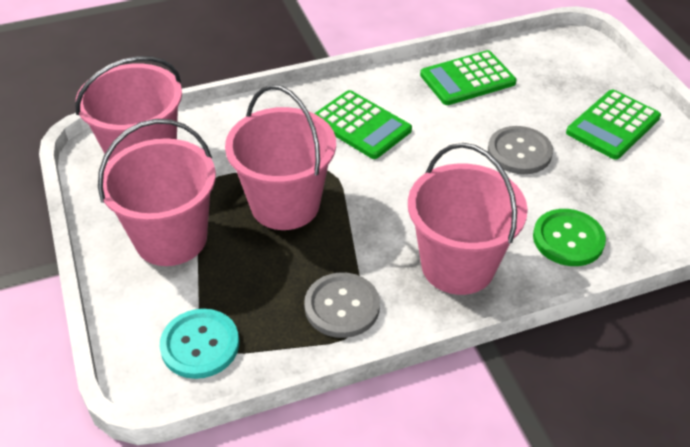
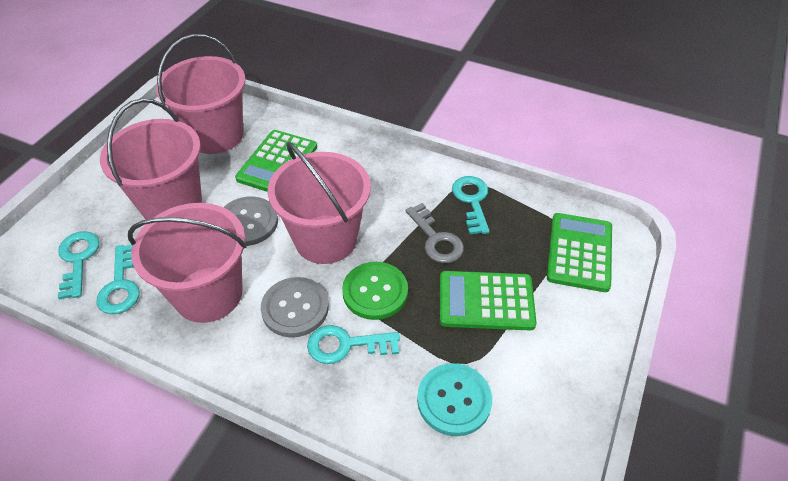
grey key: none = 0 -> [406,203,464,263] = 1
turquoise key: none = 0 -> [58,231,99,300] [96,245,139,314] [307,325,400,364] [452,176,490,234] = 4

